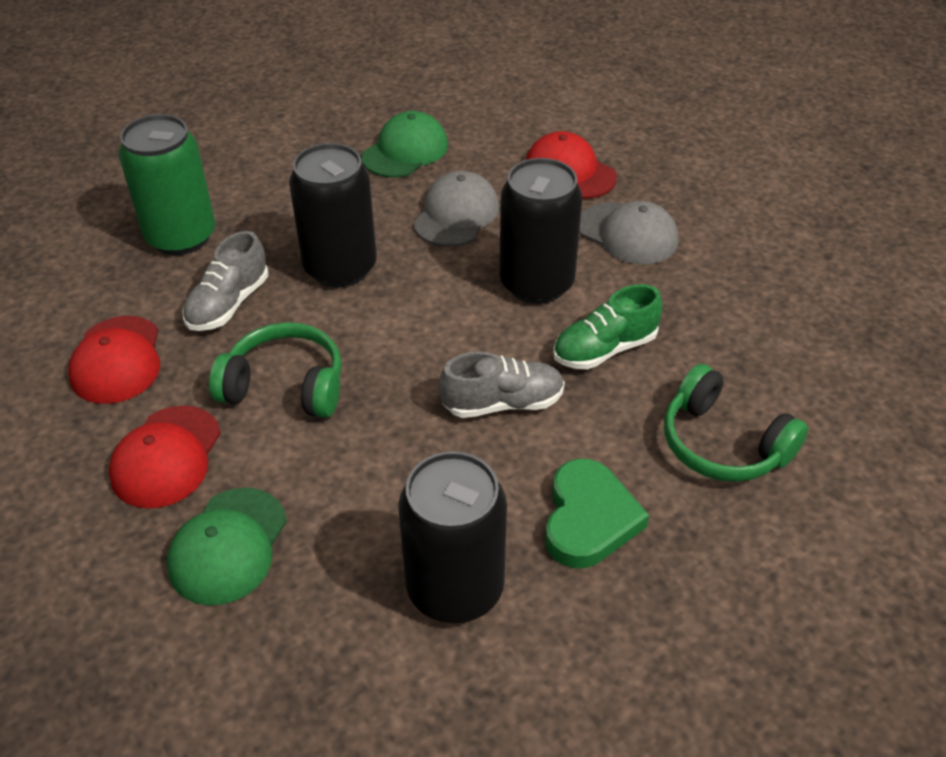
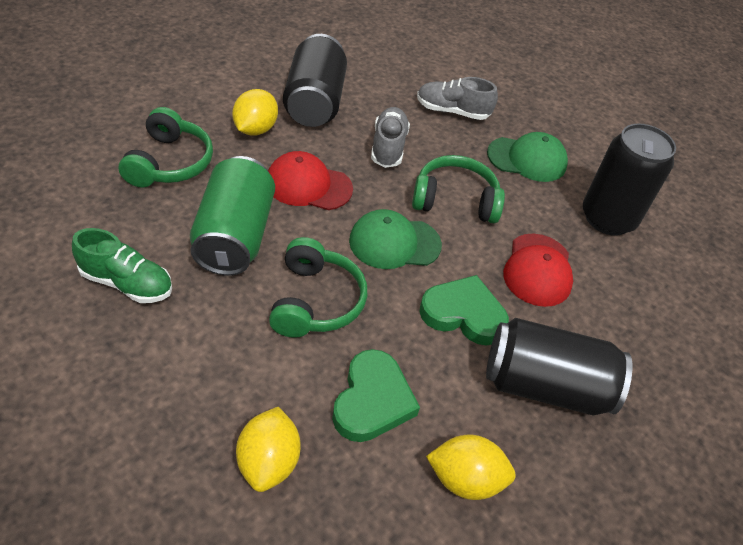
green headphones: [209,322,342,418] [664,364,808,482] = 2 -> [119,107,213,188] [269,237,367,338] [412,155,505,223] = 3
green heart: [545,459,649,568] = 1 -> [332,349,420,442] [419,275,509,345] = 2
grey cap: [413,171,499,247] [579,201,678,264] = 2 -> none = 0
red cap: [68,316,160,404] [109,405,221,509] [526,131,617,199] = 3 -> [268,151,353,210] [503,234,573,307] = 2
yellow lemon: none = 0 -> [232,89,278,136] [236,407,301,492] [426,435,516,500] = 3

